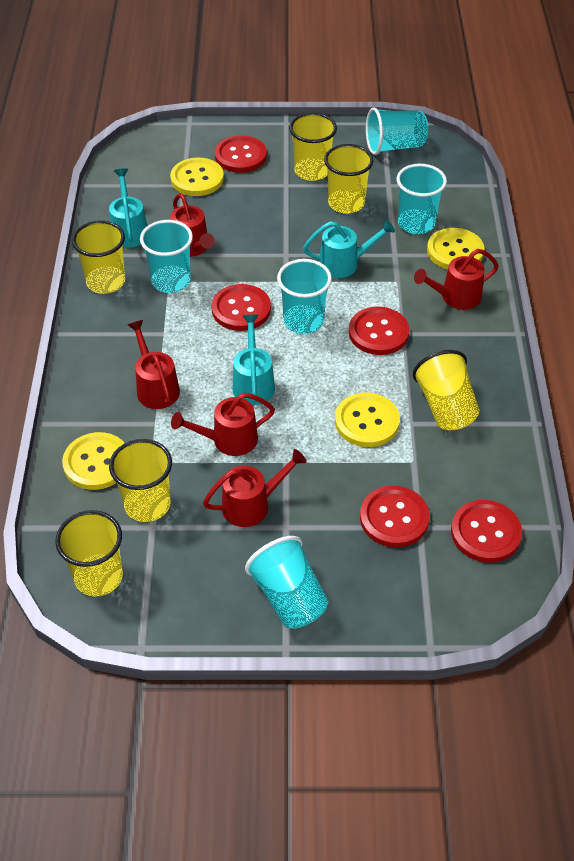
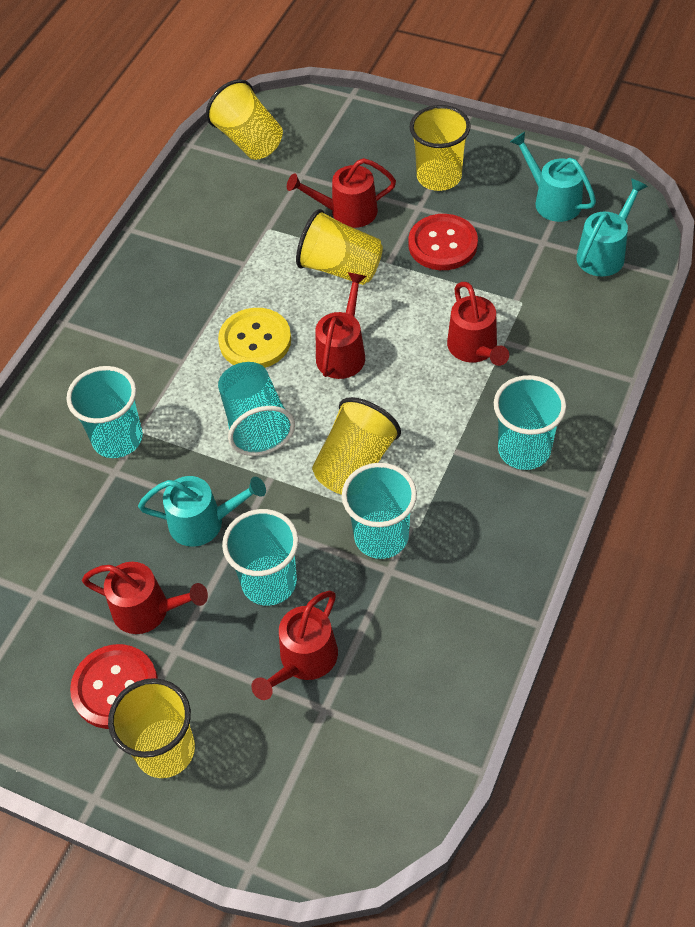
red button: [211,284,271,331] [215,135,267,173] [349,307,409,355] [360,486,430,547] [451,500,522,563] = 5 -> [70,644,158,729] [408,214,478,270] = 2
yellow button: [62,432,124,490] [170,158,224,196] [335,393,400,447] [427,228,484,269] = 4 -> [218,308,291,368] = 1
yellow cup: [55,510,123,596] [72,220,125,294] [109,439,172,522] [289,113,337,181] [324,144,373,214] [413,350,480,430] = 6 -> [108,678,195,778] [206,79,283,160] [296,209,383,285] [312,397,401,495] [409,105,471,191] = 5

